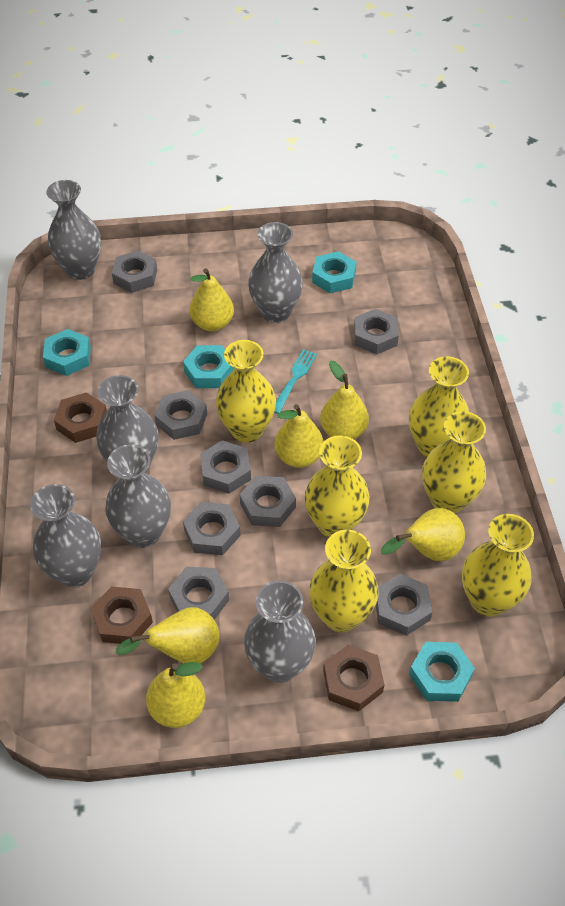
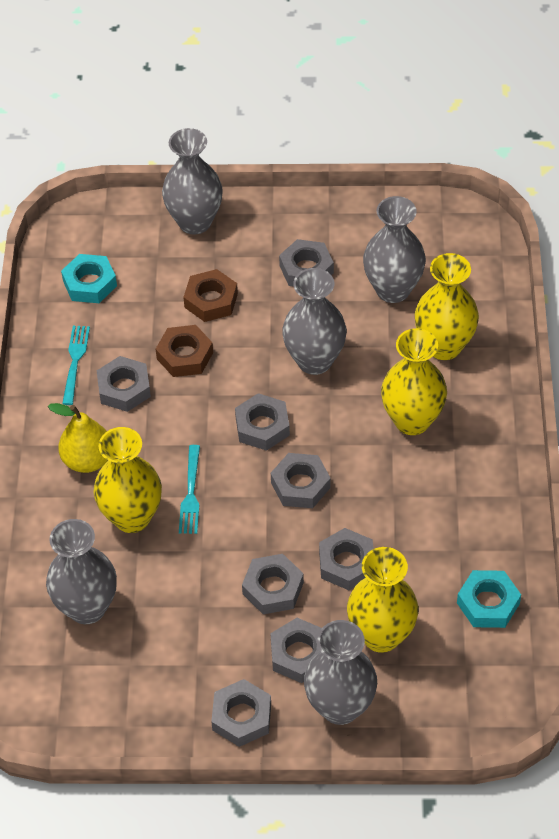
brown nut: [54,392,107,443] [91,586,153,644] [323,645,384,711] = 3 -> [156,325,213,377] [183,269,238,322] = 2
grey vase: [30,484,101,587] [46,180,101,280] [96,375,158,473] [105,444,171,548] [244,580,316,682] [248,222,303,323] = 6 -> [46,519,117,624] [162,128,223,235] [282,268,347,375] [304,620,377,725] [363,196,426,303] = 5
turquoise fork: [275,349,317,414] = 1 -> [62,326,90,405] [179,445,200,534] = 2
turquoise nut: [43,329,91,376] [183,345,234,388] [312,251,357,293] [409,642,475,702] = 4 -> [61,254,117,303] [457,570,521,628] = 2
yellow pear: [115,607,219,663] [146,662,205,728] [190,268,234,331] [275,404,324,468] [320,360,369,439] [381,508,465,561] = 6 -> [48,403,108,473] = 1
yellow vase: [216,340,276,443] [305,435,370,538] [309,530,379,632] [409,356,469,458] [422,411,486,514] [462,514,534,617] = 6 -> [94,427,162,533] [347,547,418,653] [381,328,447,435] [415,253,479,360] = 4

